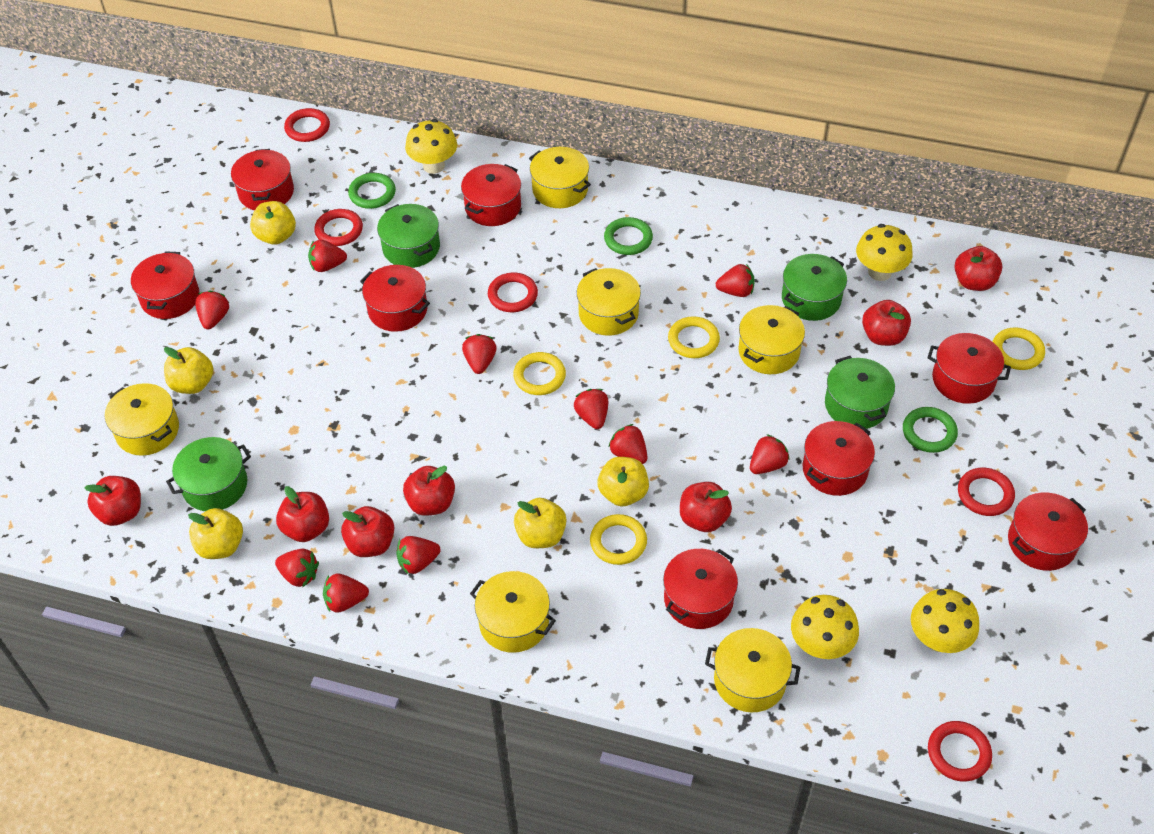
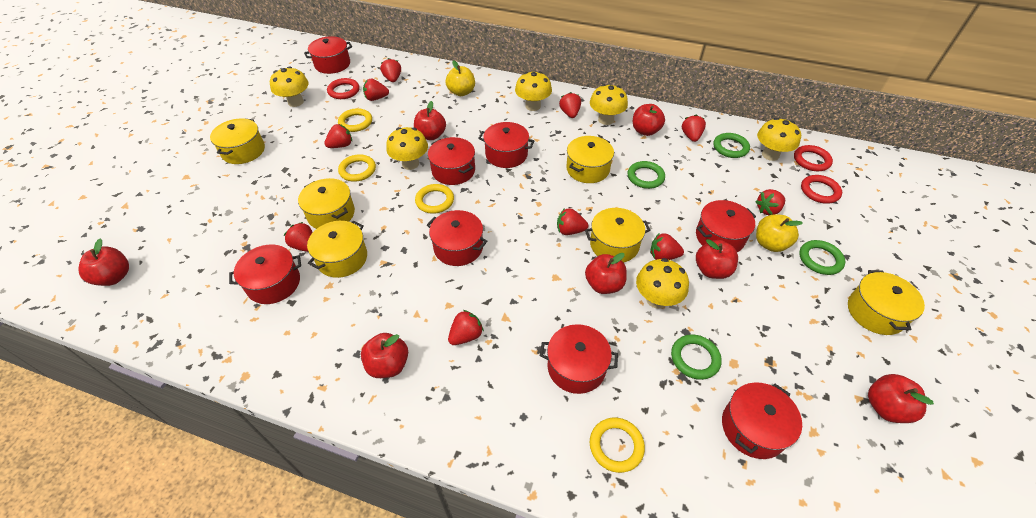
green pot: [166,437,251,511] [377,204,440,268] [782,254,847,321] [825,356,895,429] = 4 -> none = 0
green ring: [348,173,396,209] [604,217,653,255] [903,407,958,453] = 3 -> [628,161,665,189] [671,334,722,380] [713,133,750,158] [799,240,845,275] = 4
red ring: [284,108,330,142] [314,209,363,246] [488,273,538,312] [928,721,992,782] [958,468,1015,516] = 5 -> [327,78,359,99] [794,145,833,171] [801,175,842,204] = 3
yellow apple: [164,347,213,394] [188,508,243,559] [250,201,296,245] [514,498,567,548] [597,457,649,506] = 5 -> [446,60,475,96] [756,214,803,252] = 2
yellow mushroom: [405,119,457,174] [791,595,859,659] [856,224,913,281] [911,589,979,653] = 4 -> [270,66,309,107] [386,127,428,170] [515,71,552,111] [590,84,628,125] [636,258,689,309] [757,118,801,161] = 6

